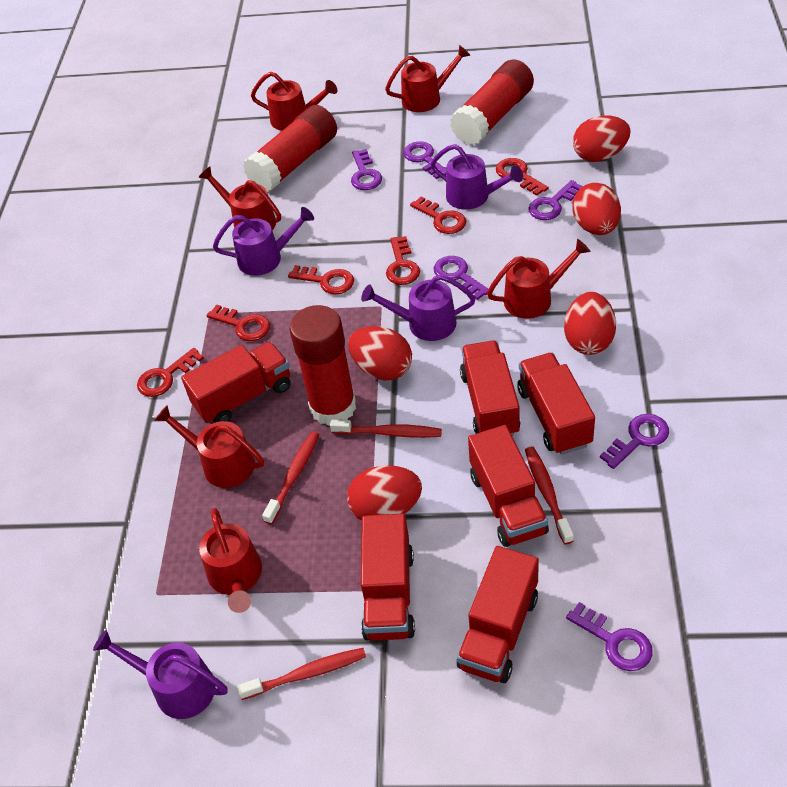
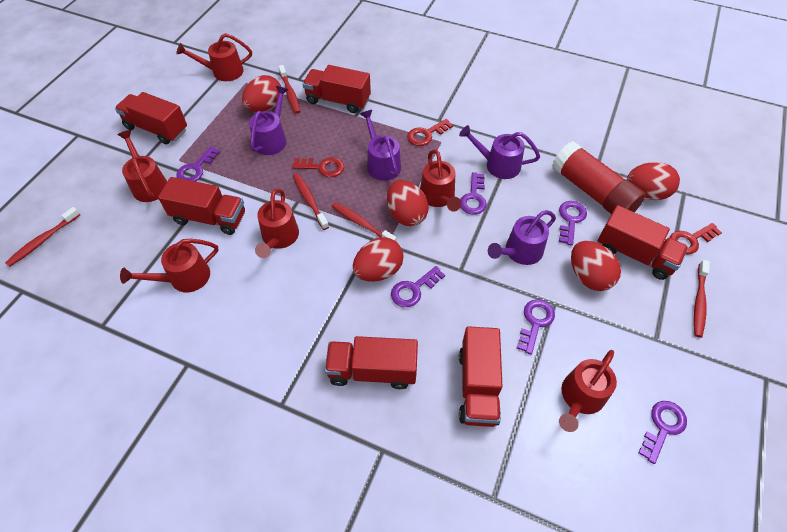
red glue stick: [243,105,337,192] [289,305,356,426] [450,60,534,145] = 3 -> [552,141,646,214] = 1
red key: [137,348,204,397] [207,305,270,341] [288,265,354,294] [386,236,420,285] [410,196,466,234] [496,158,549,196] = 6 -> [292,157,344,177] [407,119,453,146] [669,223,722,255] = 3
red toothbrush: [237,648,366,700] [262,431,319,524] [330,419,442,438] [525,447,574,544] = 4 -> [5,207,80,267] [279,65,300,114] [293,173,329,230] [332,202,397,242] [694,260,710,338] = 5

